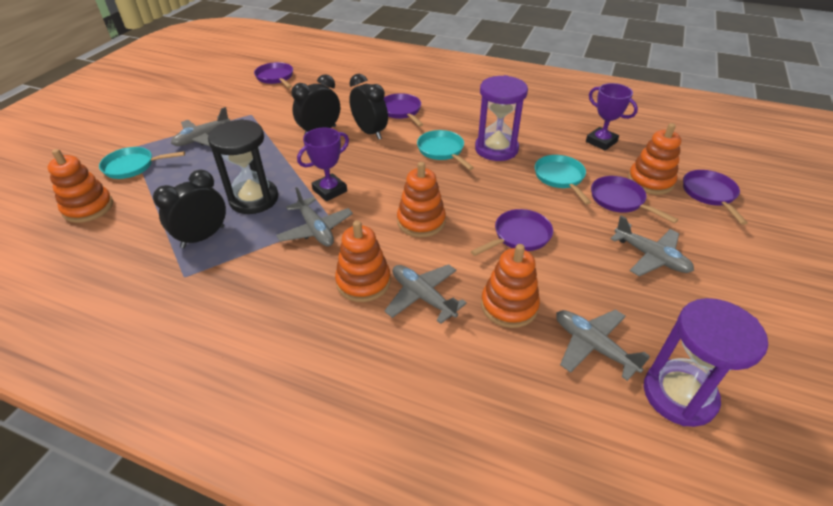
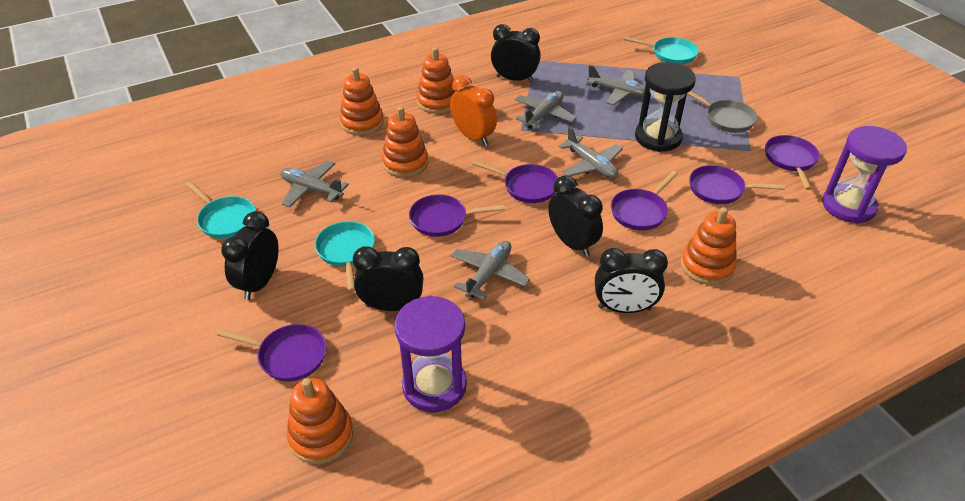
black clock: [153,170,226,248] [291,74,340,135] [349,74,388,140] = 3 -> [221,211,279,300] [353,246,423,311] [491,24,541,82] [548,175,603,257] [595,248,668,313] = 5
grey pan: none = 0 -> [687,91,758,133] = 1
orange clock: none = 0 -> [450,75,497,146] = 1
purple pan: [254,62,293,88] [384,93,423,127] [471,209,553,256] [591,176,678,223] [683,170,748,225] = 5 -> [217,324,327,381] [409,194,505,237] [472,160,558,203] [611,171,678,231] [689,165,785,204] [765,135,819,190] = 6
purple trophy: [297,128,349,201] [586,83,638,150] = 2 -> none = 0

